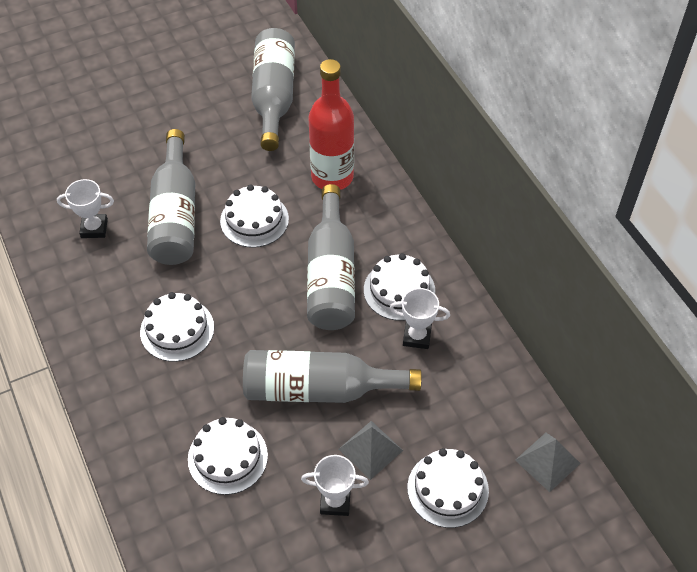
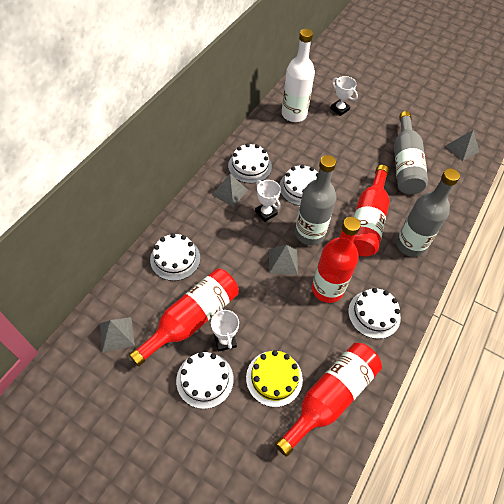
grey bottle: [147,129,195,265] [243,350,422,403] [251,28,295,151] [307,184,355,330] = 4 -> [295,155,336,245] [394,111,428,194] [396,168,460,257] = 3
grey pyramid: [339,421,403,480] [515,433,581,492] = 2 -> [100,317,135,353] [212,174,248,207] [269,245,298,275] [446,130,479,161] = 4
red bottle: [308,59,354,190] = 1 -> [129,268,239,367] [275,343,382,457] [312,217,361,303] [353,165,390,256] = 4
white bottle: none = 0 -> [282,29,315,122] = 1
yellow cake: none = 0 -> [246,350,303,407] = 1

